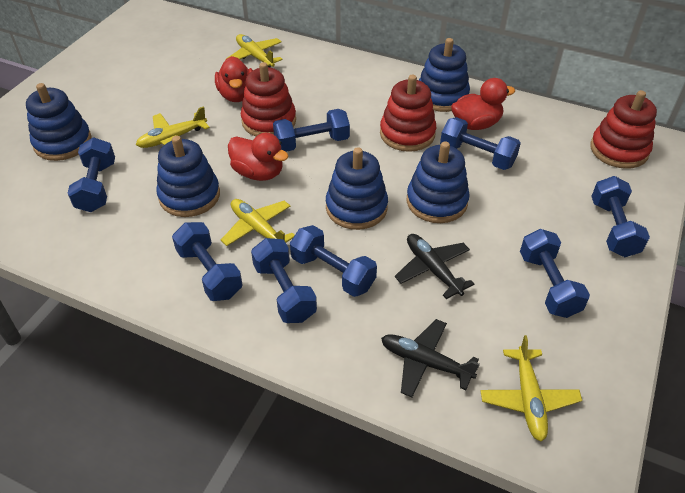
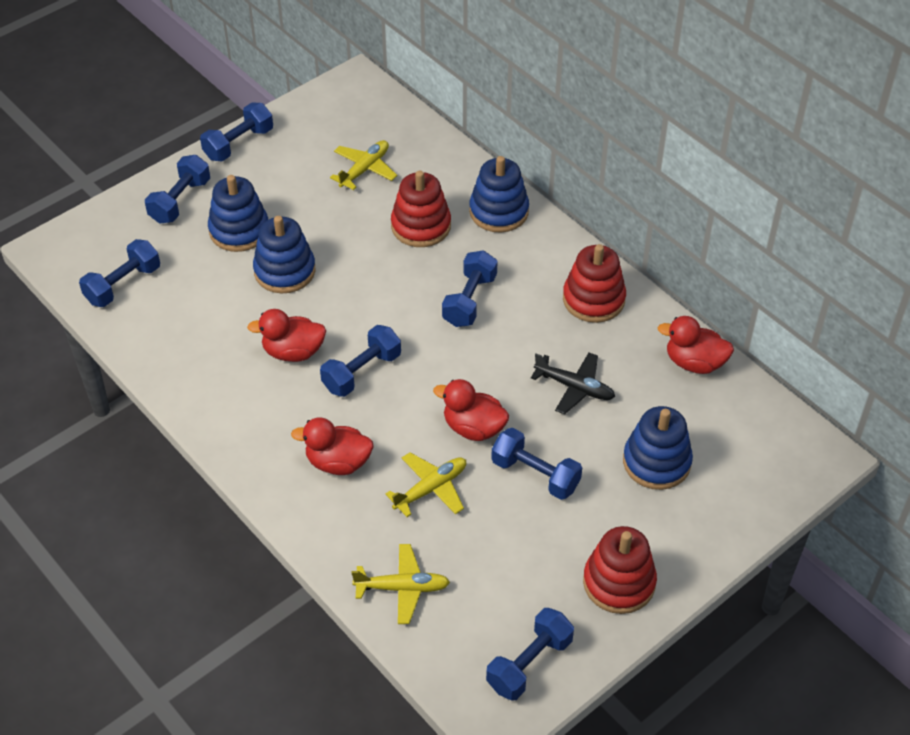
black plane: [381,319,480,397] [395,234,474,299] = 2 -> [531,352,615,415] = 1
blue dumbbell: [68,138,115,212] [172,222,243,301] [251,238,317,323] [273,109,350,152] [290,225,377,297] [440,117,521,170] [520,229,590,318] [591,176,650,257] = 8 -> [79,239,160,307] [145,155,210,224] [200,103,273,161] [320,325,401,397] [442,250,497,327] [486,608,574,701] [491,428,582,500] = 7
blue stacking toy: [26,83,92,161] [156,136,220,217] [326,147,388,230] [407,141,470,223] [419,38,470,112] = 5 -> [208,175,268,252] [253,216,316,293] [469,156,529,232] [623,406,693,490] = 4
red duck: [215,56,253,102] [228,133,289,181] [451,78,515,130] = 3 -> [247,309,326,362] [291,417,374,475] [433,379,509,441] [658,316,734,374] = 4
yellow plane: [136,106,210,148] [221,199,295,246] [225,34,282,67] [480,335,582,442] = 4 -> [330,140,397,190] [351,544,450,624] [385,452,466,517] = 3

